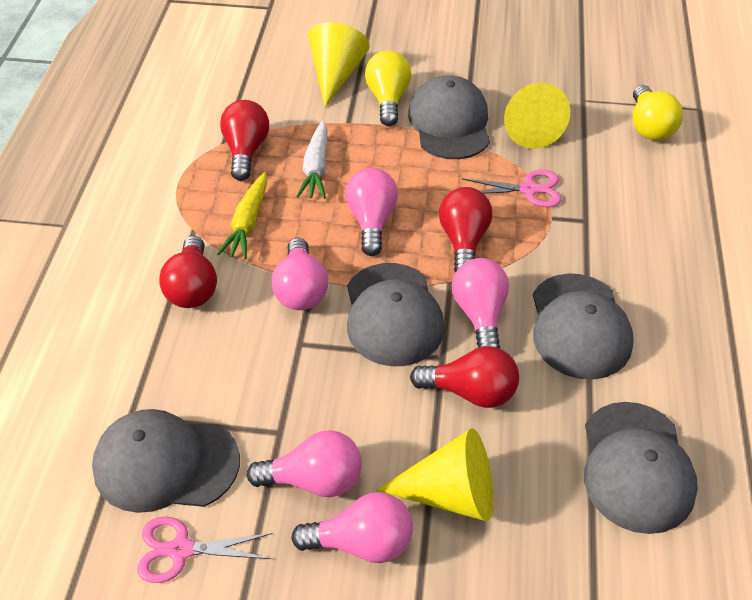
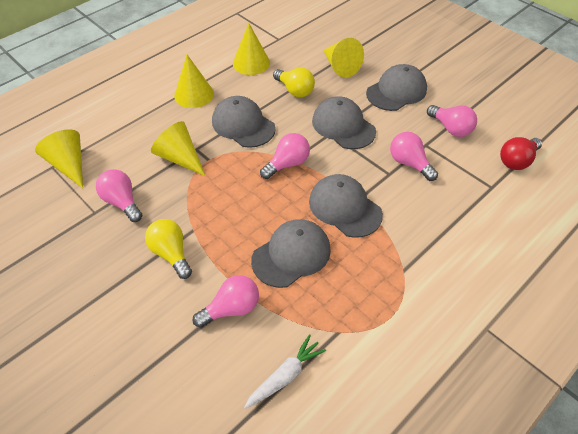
pink scissors: [137,517,273,583] [462,170,561,207] = 2 -> none = 0
red light bulb: [159,236,217,308] [220,100,269,181] [410,346,519,408] [439,187,492,273] = 4 -> [500,137,542,170] = 1
yellow carrot: [217,172,267,259] = 1 -> none = 0
yellow cone: [308,23,370,107] [376,428,493,521] [504,83,570,149] = 3 -> [35,129,83,188] [151,121,205,176] [174,55,214,108] [233,23,270,75] [323,38,364,78] = 5

